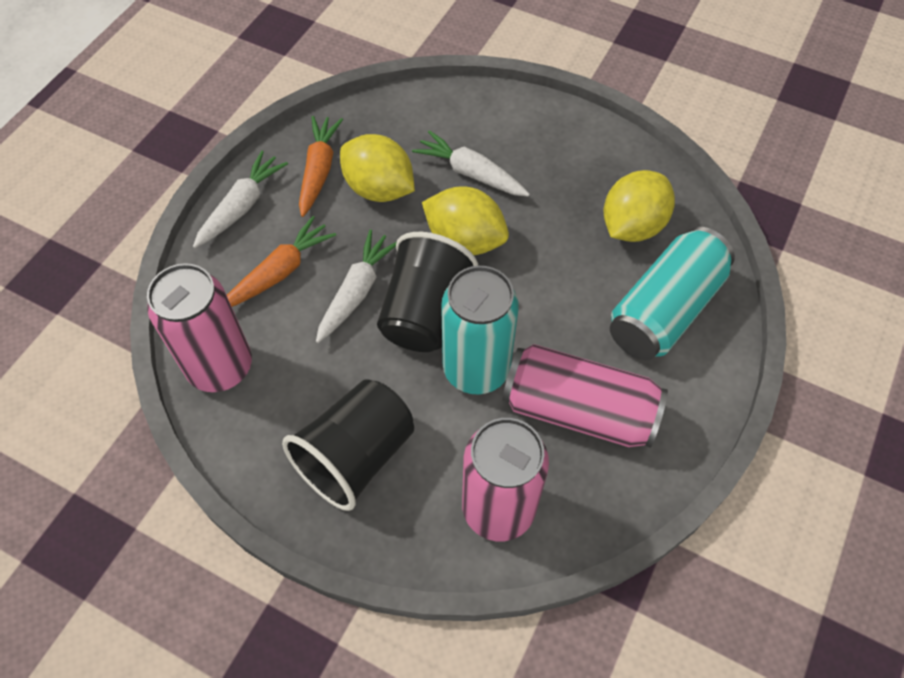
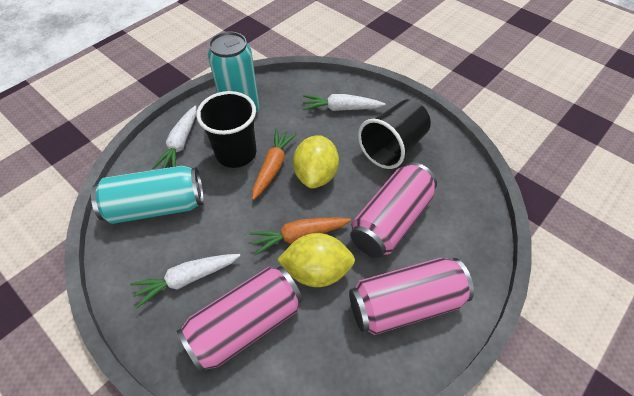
yellow lemon: [340,134,415,202] [422,186,509,255] [604,170,675,242] = 3 -> [277,233,355,287] [293,135,339,188] = 2

